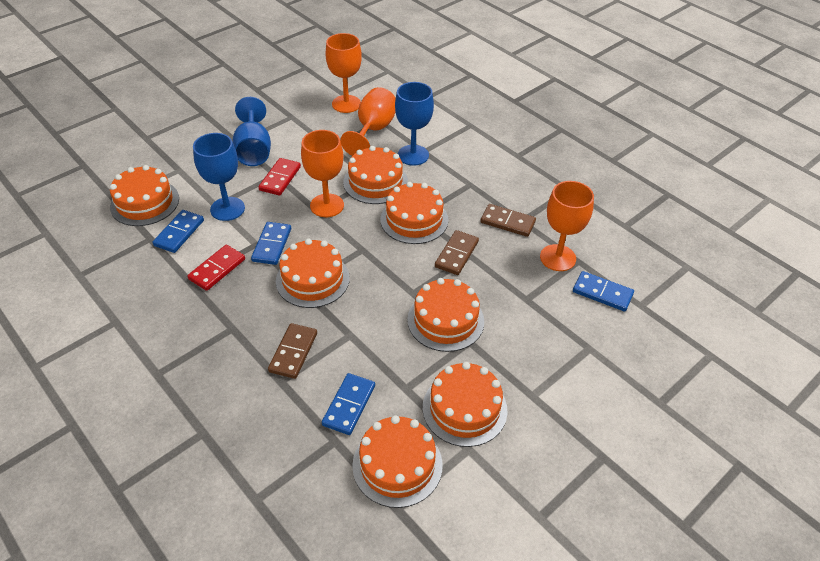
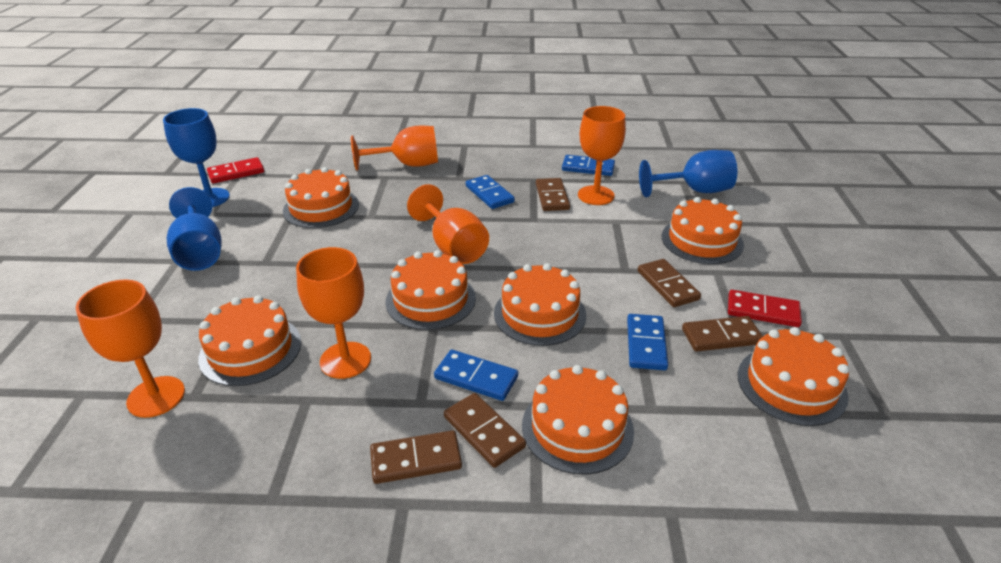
brown domino: [268,323,317,379] [435,230,479,275] [480,204,536,237] = 3 -> [370,430,462,484] [444,393,526,468] [536,178,570,211] [638,259,701,307] [682,316,763,352] = 5
orange goblet: [301,130,344,217] [325,33,362,113] [340,87,396,156] [540,181,594,271] = 4 -> [76,279,185,418] [296,247,371,379] [351,126,438,171] [407,184,489,264] [578,106,626,205] = 5

